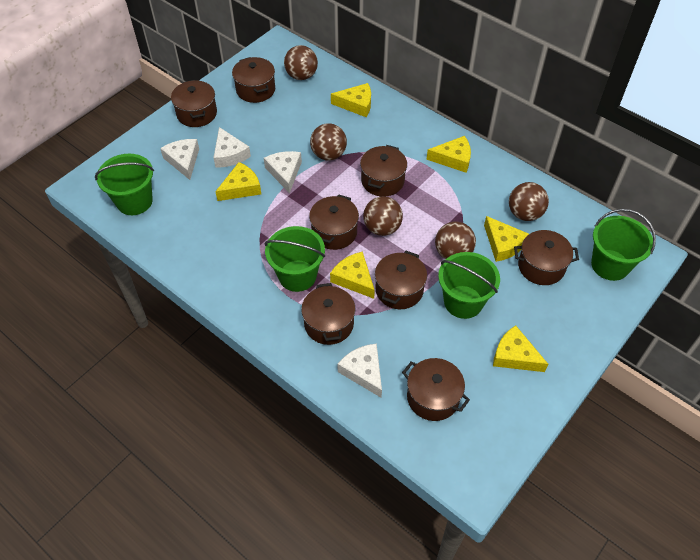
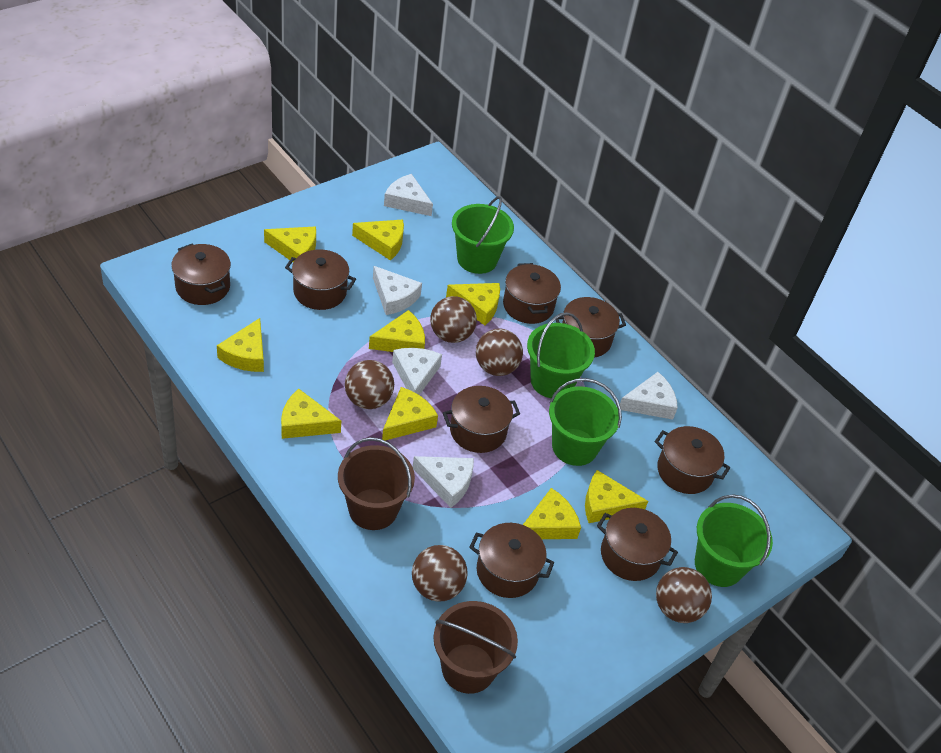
brown bucket: none = 0 -> [338,437,415,530] [434,601,518,694] = 2
white cheese: [160,139,199,180] [213,127,251,168] [264,151,302,193] [337,344,382,398] = 4 -> [373,266,422,315] [384,174,433,216] [392,348,442,395] [413,456,474,508] [620,372,678,420] = 5
yellow cheese: [215,162,261,201] [330,251,375,299] [331,83,371,117] [426,136,471,173] [484,216,529,262] [493,326,548,372] = 6 -> [217,318,264,372] [264,226,316,263] [281,389,341,439] [352,220,404,261] [369,310,425,352] [382,387,438,440] [446,283,500,325] [523,488,581,539] [585,470,648,523] = 9

